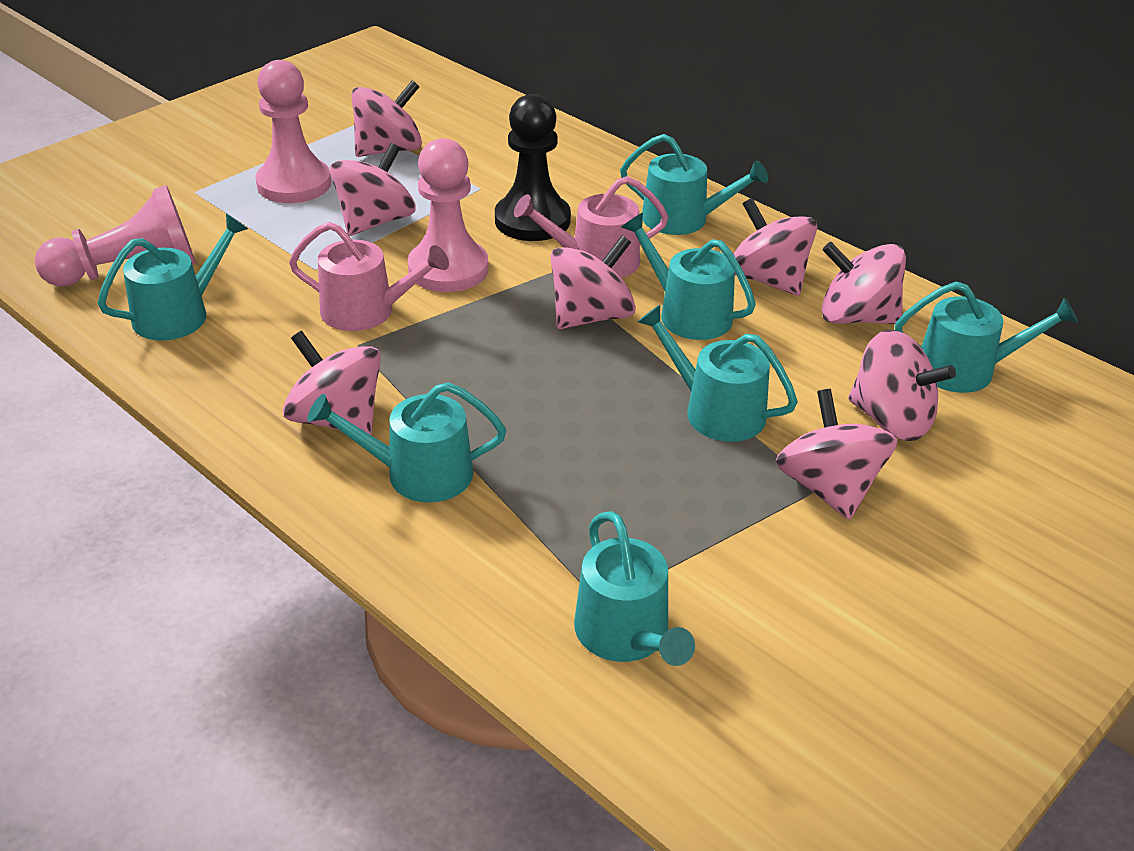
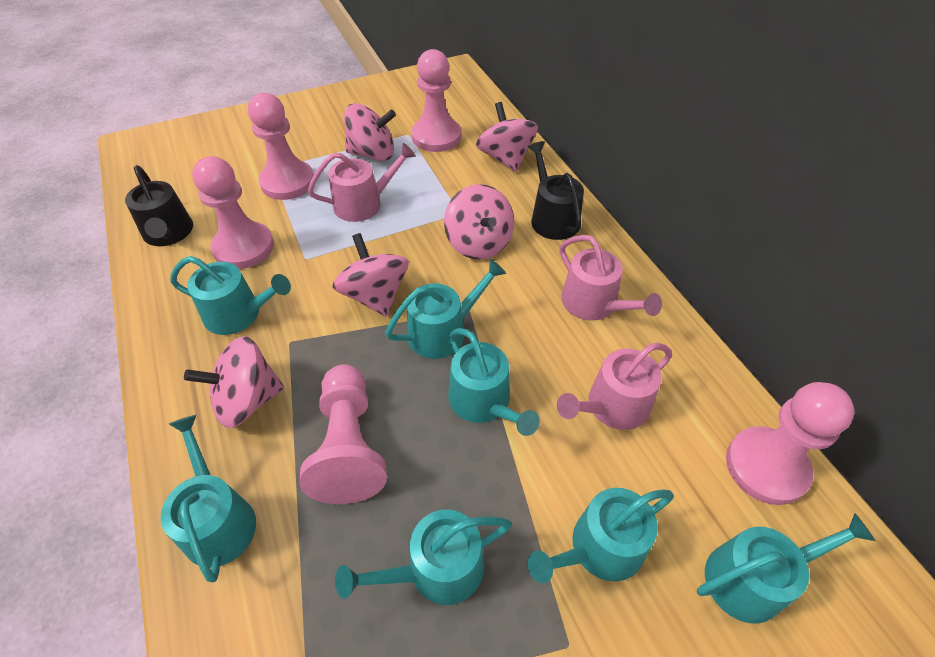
black pawn: [495,94,571,241] = 1 -> none = 0
black watering can: none = 0 -> [125,165,193,246] [528,141,584,240] = 2
pink pawn: [35,185,196,287] [255,60,331,203] [408,138,489,292] = 3 -> [192,156,274,269] [248,93,314,200] [300,364,387,504] [411,49,461,152] [726,382,855,505] = 5
pink spinning top: [283,331,381,435] [330,143,416,236] [351,80,422,157] [550,236,636,329] [733,198,818,296] [776,389,898,520] [821,242,906,324] [848,330,956,441] = 8 -> [184,336,284,428] [332,233,409,317] [344,103,396,161] [444,184,514,259] [476,102,538,172] = 5
pink watering can: [289,222,449,331] [514,176,668,278] = 2 -> [308,143,416,222] [557,343,672,430] [560,235,662,321] = 3

